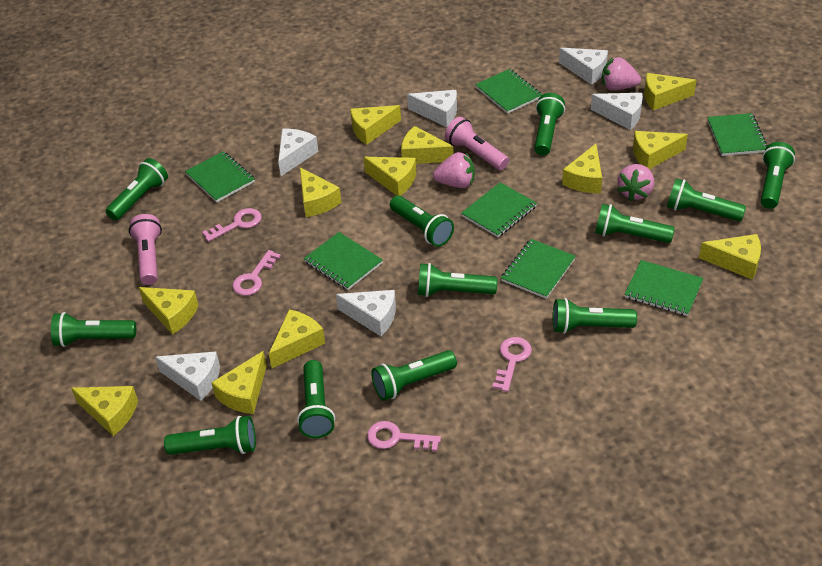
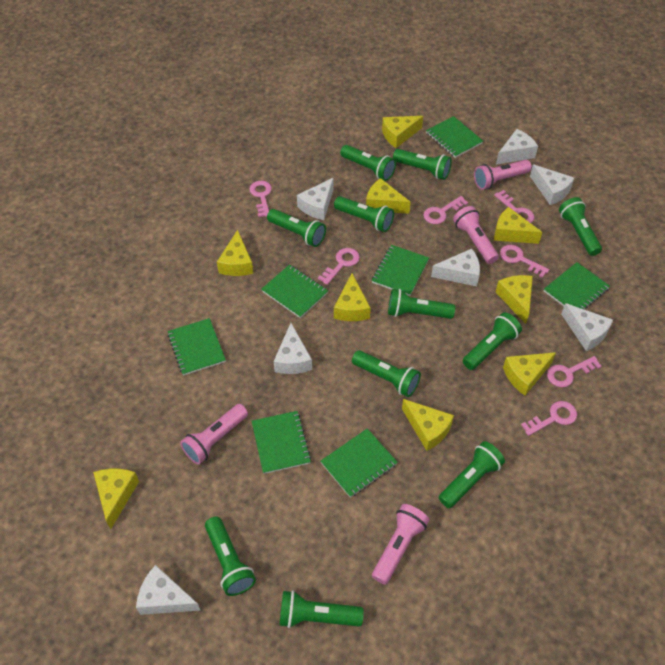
green flashlight: [51,312,136,347] [106,158,168,221] [164,416,256,455] [297,360,335,438] [371,350,457,401] [390,195,454,247] [418,263,497,297] [534,93,565,156] [553,298,637,334] [595,204,675,243] [667,178,746,221] [761,142,795,209] = 12 -> [205,516,256,596] [267,209,326,247] [279,590,364,628] [334,196,394,232] [340,145,396,181] [352,350,421,397] [388,289,455,319] [393,149,452,180] [439,441,505,508] [463,312,522,370] [559,197,602,256] = 11
pink flashlight: [129,214,162,285] [445,117,509,170] = 2 -> [180,404,248,464] [372,504,429,585] [453,206,499,264] [474,160,532,190] = 4
pink key: [202,208,262,242] [232,250,281,296] [367,421,441,452] [492,337,532,392] = 4 -> [249,181,272,217] [318,248,360,285] [423,196,468,224] [494,190,534,223] [500,245,549,278] [521,401,577,436] [547,356,602,387] = 7
pink strawberry: [433,152,475,188] [602,57,641,90] [617,164,654,201] = 3 -> none = 0
white cheese: [155,352,220,401] [278,129,318,176] [336,290,396,336] [407,90,457,127] [559,48,608,85] [591,93,643,130] = 6 -> [136,565,200,615] [274,323,312,374] [297,178,334,220] [431,249,480,287] [496,129,538,165] [530,164,574,205] [561,303,613,351] = 7
yellow cheese: [71,386,138,436] [139,287,199,335] [211,351,267,414] [269,309,325,368] [300,167,341,217] [350,105,401,145] [363,157,416,196] [401,126,453,164] [562,144,602,193] [633,131,688,169] [644,73,697,110] [699,234,761,280] = 12 -> [93,469,139,529] [217,230,253,276] [334,273,370,321] [366,178,411,214] [382,116,423,148] [402,399,454,451] [494,207,542,244] [496,275,533,324] [503,352,556,395] = 9

